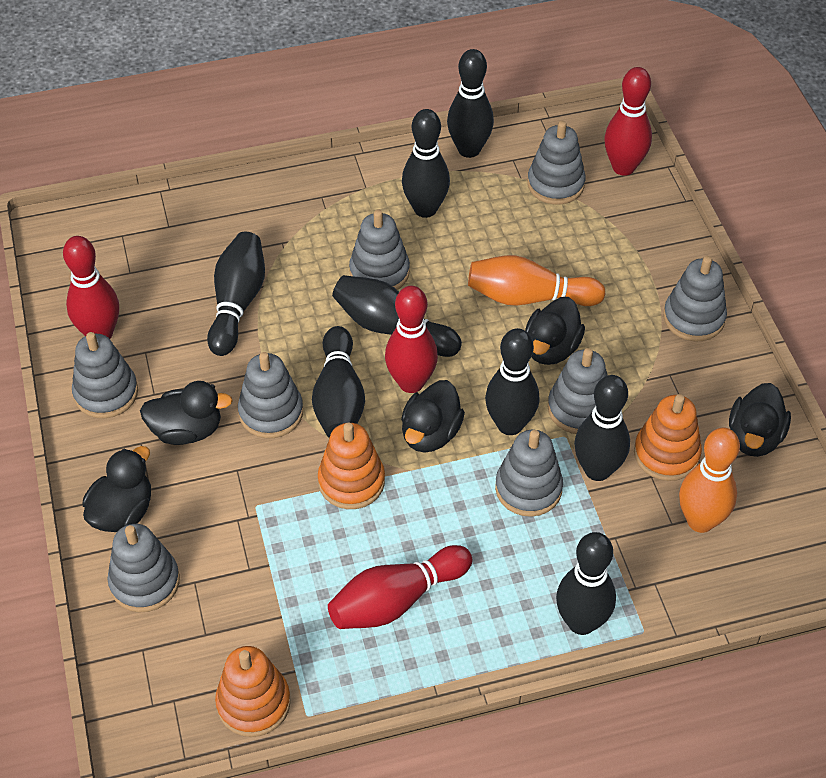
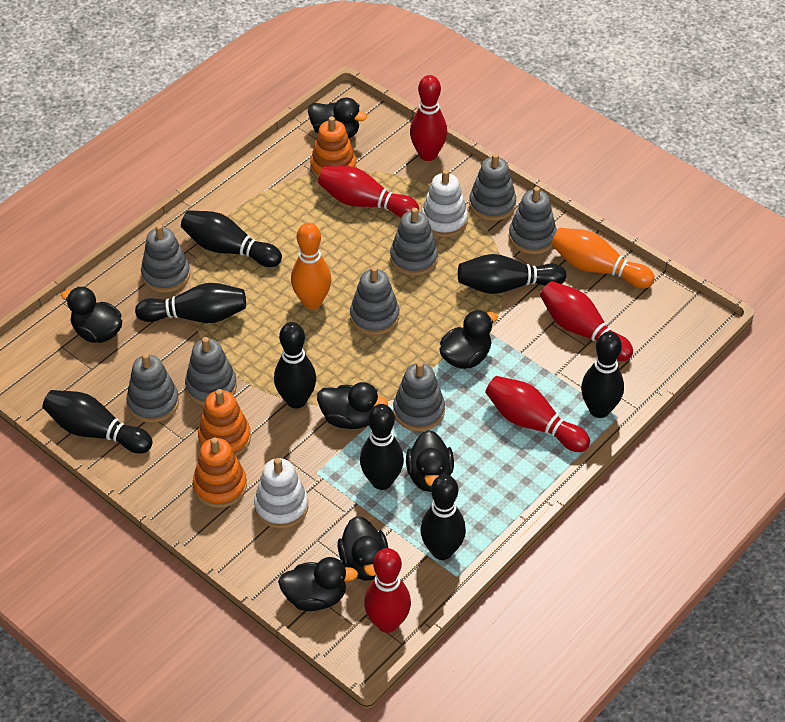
black duck: [82,446,151,532] [140,381,233,445] [401,380,465,453] [525,297,585,365] [729,383,791,457] = 5 -> [61,287,122,343] [278,557,358,611] [308,97,367,138] [317,382,388,429] [338,516,388,580] [406,430,454,492] [439,310,498,369] = 7
red bowling pin: [63,236,119,339] [328,545,472,629] [385,286,438,393] [604,67,652,176] = 4 -> [318,166,419,218] [364,548,411,633] [410,75,447,161] [485,376,590,452] [540,281,633,361] = 5
white stacking toy: none = 0 -> [254,458,308,529] [421,170,468,237] = 2

